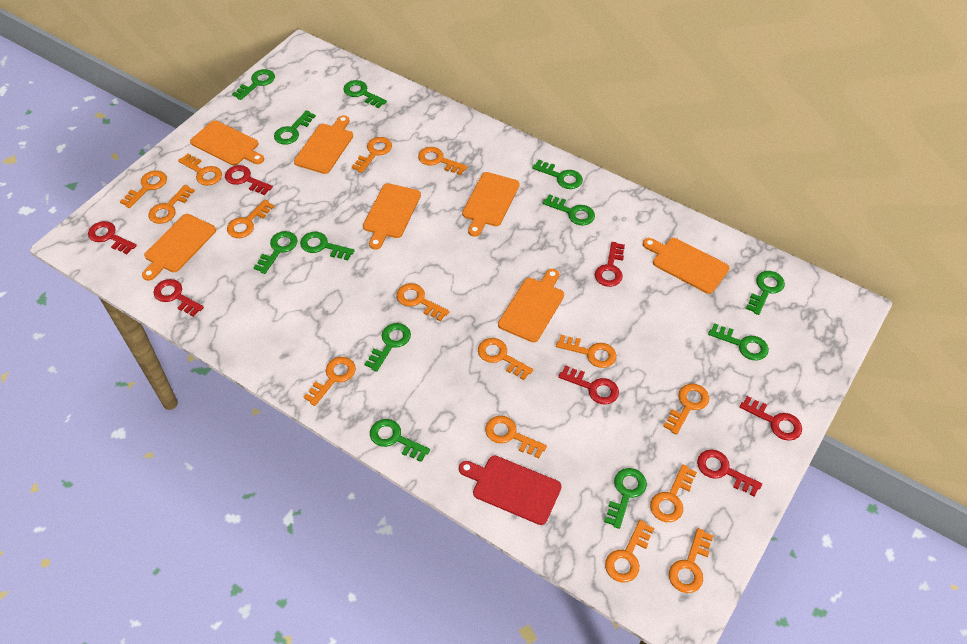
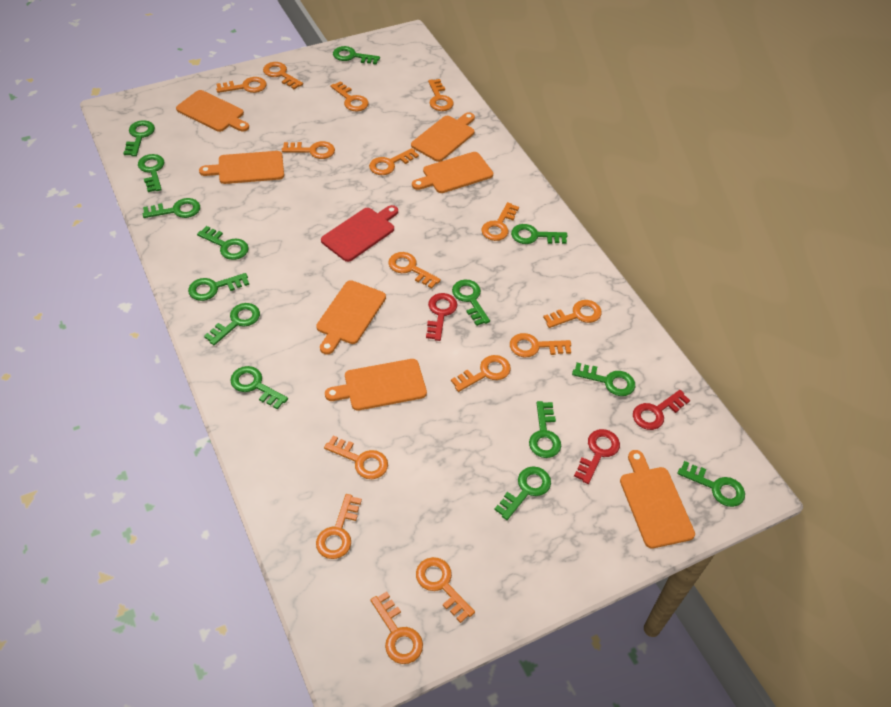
green key: [232,69,275,100] [253,231,298,274] [274,110,316,145] [300,232,355,261] [343,80,387,108] [365,323,411,372] [370,419,430,462] [532,160,583,189] [543,194,595,225] [604,468,647,529] [708,323,769,360] [746,271,785,315] = 12 -> [123,120,155,156] [138,154,165,192] [143,198,200,218] [188,273,249,301] [197,226,249,260] [204,303,260,345] [230,366,288,409] [333,46,380,65] [452,280,490,326] [494,467,551,520] [511,224,568,244] [529,401,561,458] [572,363,635,396] [677,461,745,507] = 14
red key: [88,221,137,254] [153,279,204,317] [225,165,273,195] [558,365,619,404] [595,242,625,287] [697,449,762,497] [739,396,802,441] = 7 -> [426,293,457,341] [574,429,620,484] [633,390,690,430] = 3

